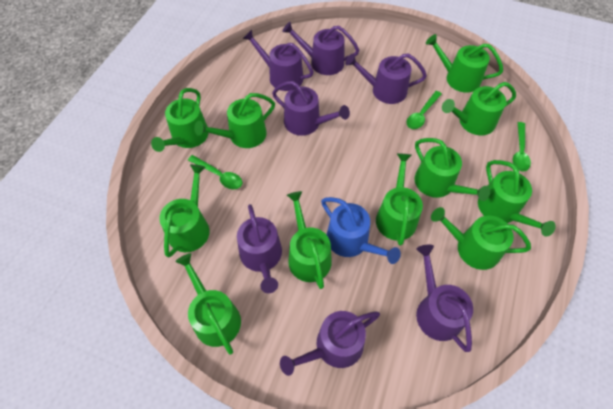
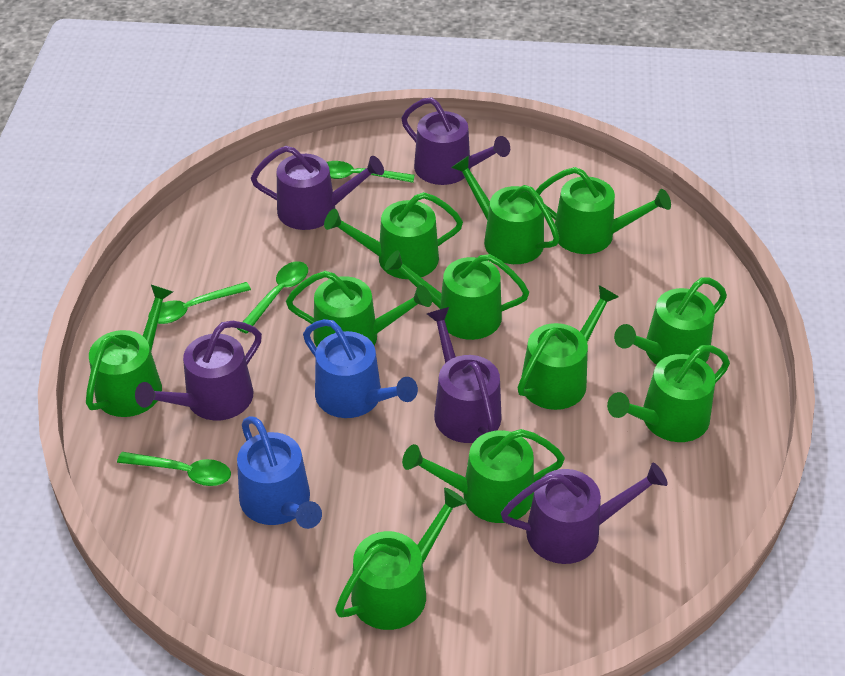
blue watering can: [321,197,401,264] = 1 -> [237,416,322,529] [303,319,418,418] = 2
green spoon: [188,155,242,189] [406,91,442,129] [513,122,531,172] = 3 -> [117,452,231,486] [148,282,251,324] [237,261,308,334] [327,161,415,183] = 4
purple watering can: [237,204,282,293] [243,30,314,91] [272,81,350,136] [280,311,380,376] [282,22,359,75] [345,53,427,104] [416,245,473,352] = 7 -> [135,321,262,421] [251,146,384,230] [401,97,510,185] [427,307,502,443] [501,462,668,564] = 5

